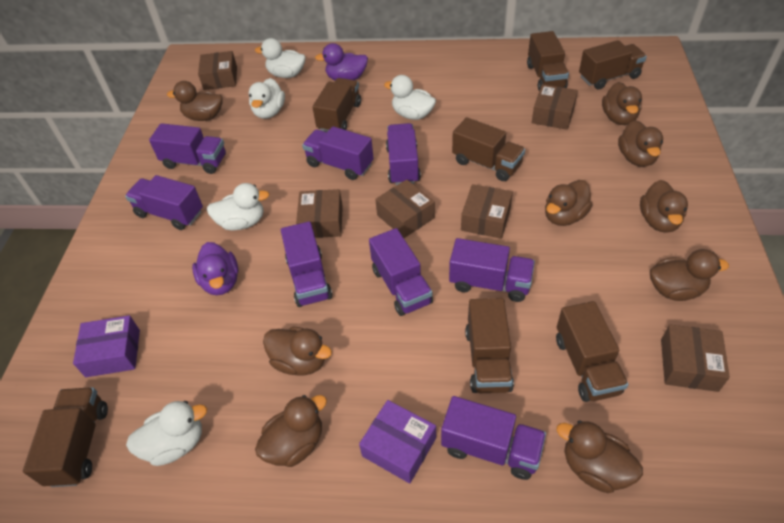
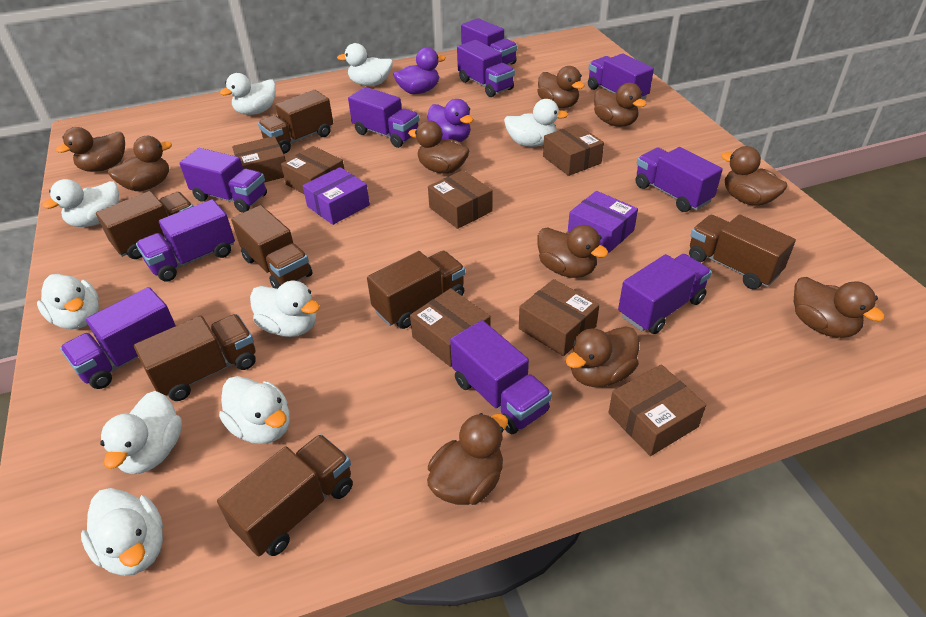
brown box: [198,51,237,90] [296,189,343,238] [375,180,435,238] [461,184,513,239] [532,84,578,130] [661,324,730,392] = 6 -> [232,136,286,183] [281,146,344,194] [410,288,490,367] [428,170,493,229] [519,279,600,356] [543,124,604,176] [608,364,706,456] = 7
brown duck: [167,81,223,121] [255,395,327,467] [263,327,332,376] [545,180,592,226] [556,420,643,493] [602,82,642,125] [618,120,663,167] [640,180,688,233] [650,249,729,301] = 9 -> [56,127,125,172] [108,136,172,191] [408,121,470,174] [427,413,508,505] [537,66,585,108] [537,225,609,278] [565,326,639,387] [594,83,646,127] [721,146,787,206] [794,277,885,338] = 10
purple truck: [125,175,203,230] [149,123,226,174] [281,221,333,307] [302,126,374,180] [369,228,433,316] [386,123,421,185] [441,396,546,480] [449,238,535,302] = 8 -> [60,287,176,389] [136,199,235,282] [179,148,267,213] [348,87,420,148] [450,320,552,434] [457,40,515,97] [461,18,517,65] [588,54,654,100] [618,254,712,334] [635,147,723,212] = 10
white duck: [126,401,207,466] [207,183,270,231] [249,78,285,119] [255,38,306,78] [384,75,436,120] = 5 -> [37,274,99,329] [42,179,119,227] [81,488,163,576] [100,391,182,474] [219,376,290,444] [220,73,276,115] [250,281,320,337] [337,43,393,86] [504,99,568,147] = 9

